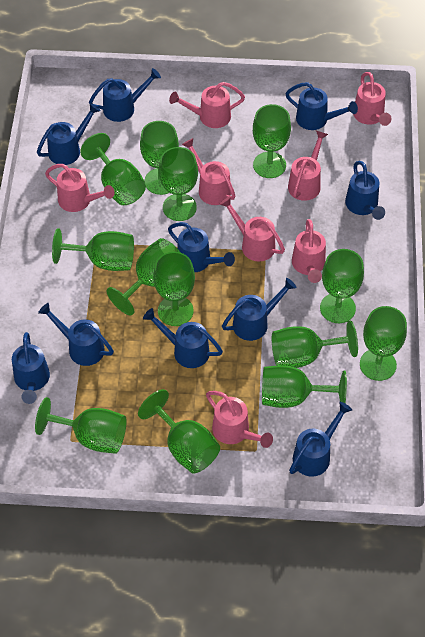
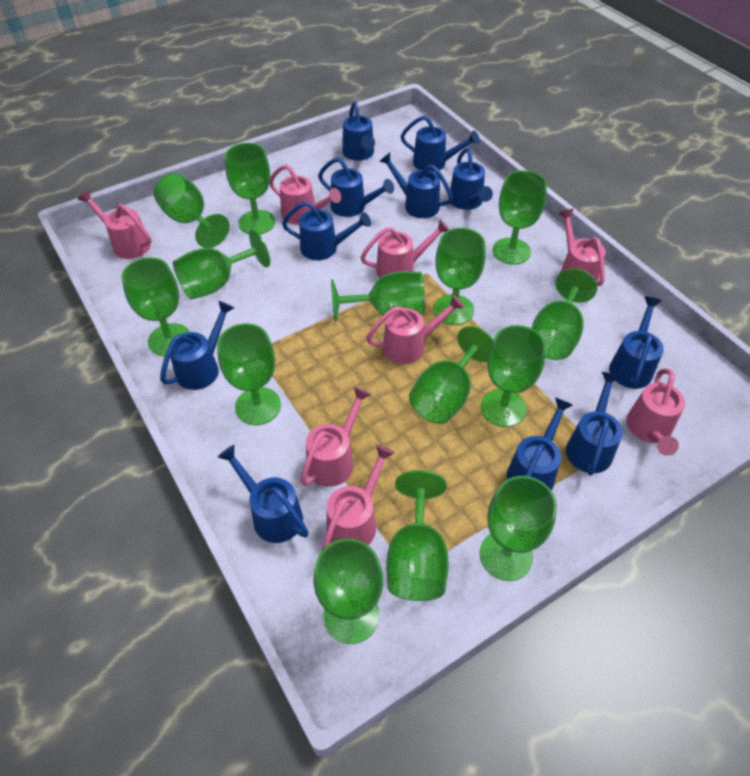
blue watering can: [12,332,50,404] [37,103,101,165] [38,303,114,366] [89,68,161,122] [143,308,223,368] [168,222,235,272] [222,278,297,341] [285,82,358,130] [289,402,352,477] [345,161,385,220] = 10 -> [160,301,234,390] [218,445,309,543] [282,201,371,260] [318,158,394,217] [342,102,375,161] [379,152,453,218] [401,116,480,172] [450,148,493,210] [506,397,573,491] [566,372,623,476] [609,297,664,389] = 11
green goblet: [35,397,127,454] [52,229,134,271] [80,133,146,205] [107,238,181,316] [138,389,220,473] [140,121,179,195] [153,252,195,326] [159,147,198,221] [253,104,291,178] [262,365,347,408] [272,320,358,368] [320,249,364,323] [360,306,407,381] = 13 -> [121,257,190,356] [154,173,230,248] [173,229,270,300] [217,323,281,425] [225,143,275,235] [313,539,383,644] [331,271,425,321] [386,470,449,601] [409,326,494,424] [433,228,486,325] [480,325,546,427] [480,476,557,581] [493,170,547,265] [532,268,598,360] = 14

